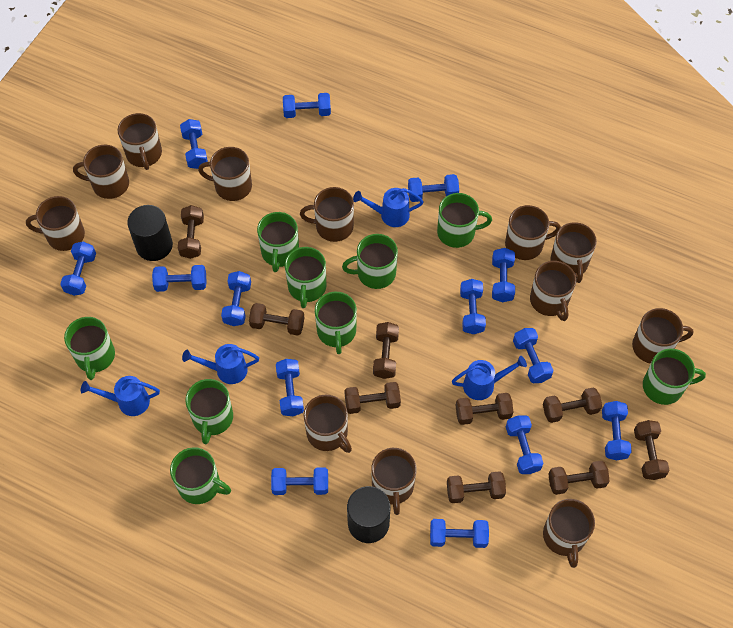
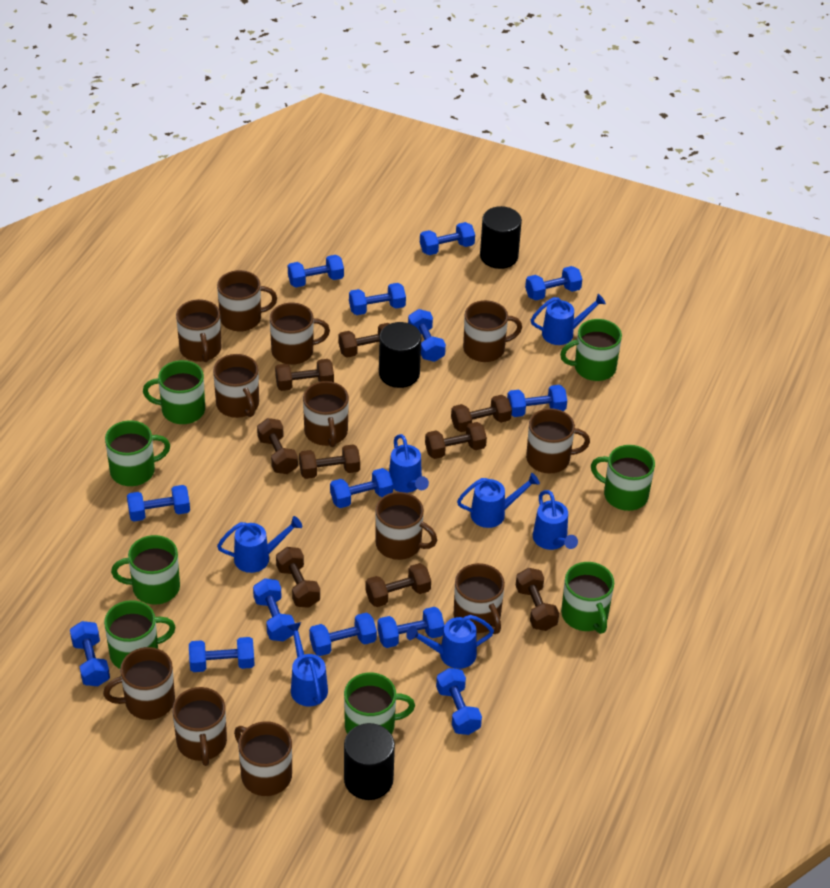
black cylinder: [127,205,173,261] [347,486,390,543] = 2 -> [344,723,395,800] [379,322,421,388] [480,206,522,269] = 3
blue watering can: [81,376,160,416] [182,344,259,384] [353,188,423,227] [452,356,527,400] = 4 -> [217,516,302,573] [287,622,328,706] [389,434,429,493] [406,615,494,669] [457,473,540,528] [531,294,606,345] [533,490,578,550] = 7
green mug: [64,317,115,380] [170,447,231,504] [185,379,233,444] [257,212,299,272] [285,247,326,308] [315,292,357,354] [342,234,398,289] [437,193,492,248] [643,348,706,405] = 9 -> [104,600,175,669] [105,420,170,486] [111,535,180,605] [143,360,205,424] [344,672,415,735] [560,319,622,381] [561,562,614,634] [591,445,655,511] = 8

